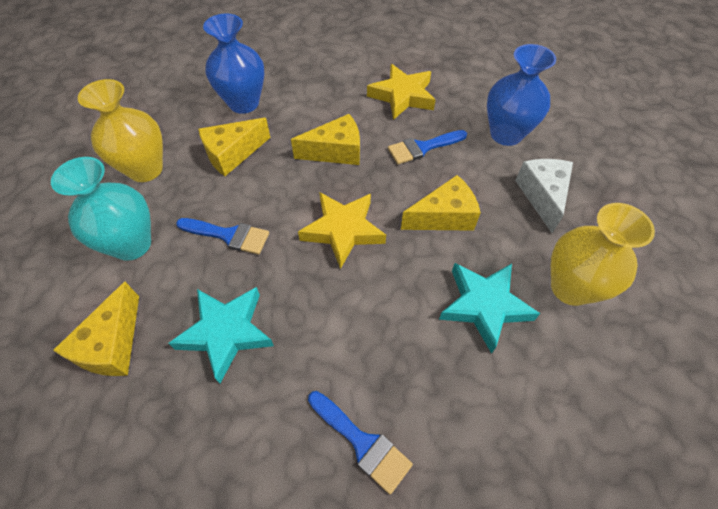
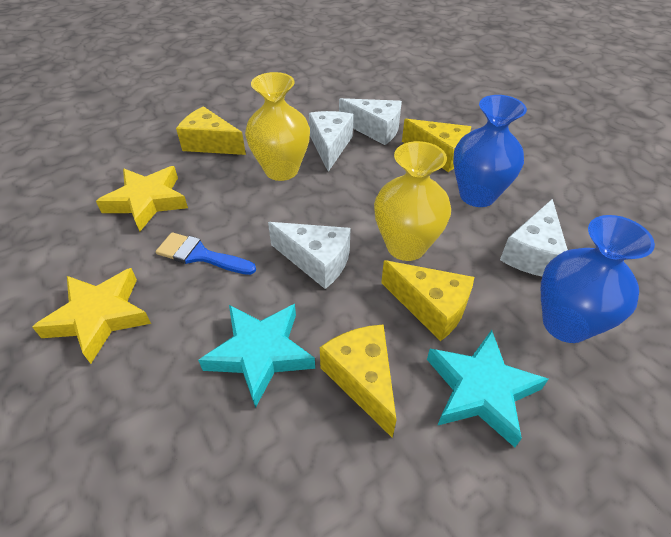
blue brush: [176,218,269,255] [308,391,413,494] [388,130,467,164] = 3 -> [156,232,256,275] = 1
turquoise vase: [51,157,151,261] = 1 -> none = 0
white cheese: [515,159,573,233] = 1 -> [268,222,351,289] [309,111,353,172] [339,98,402,145] [500,199,568,276] = 4

